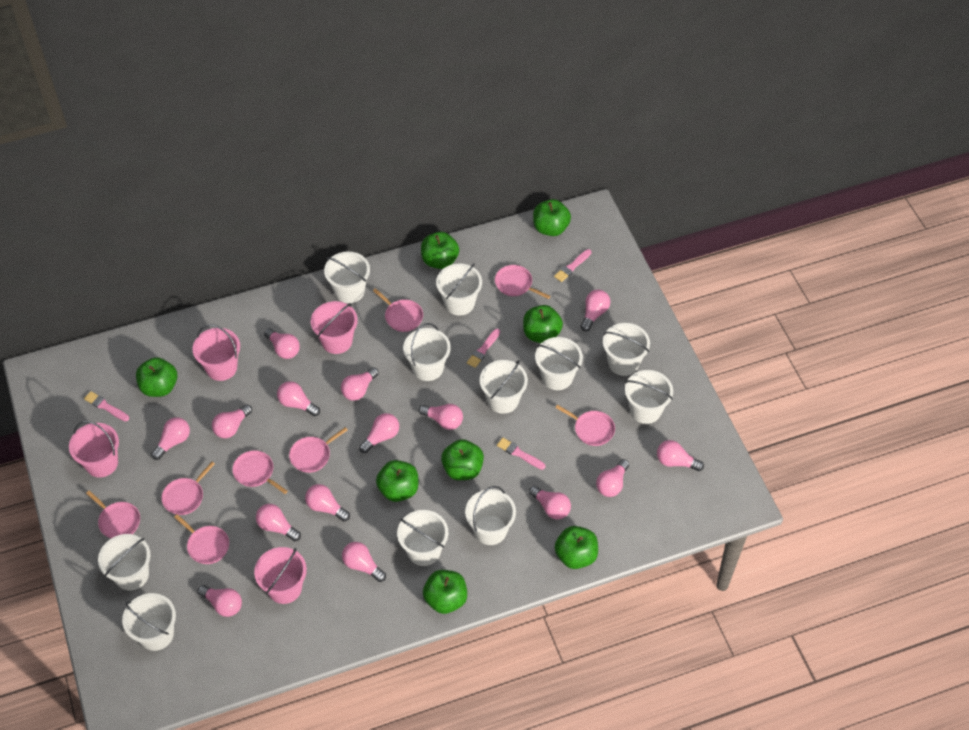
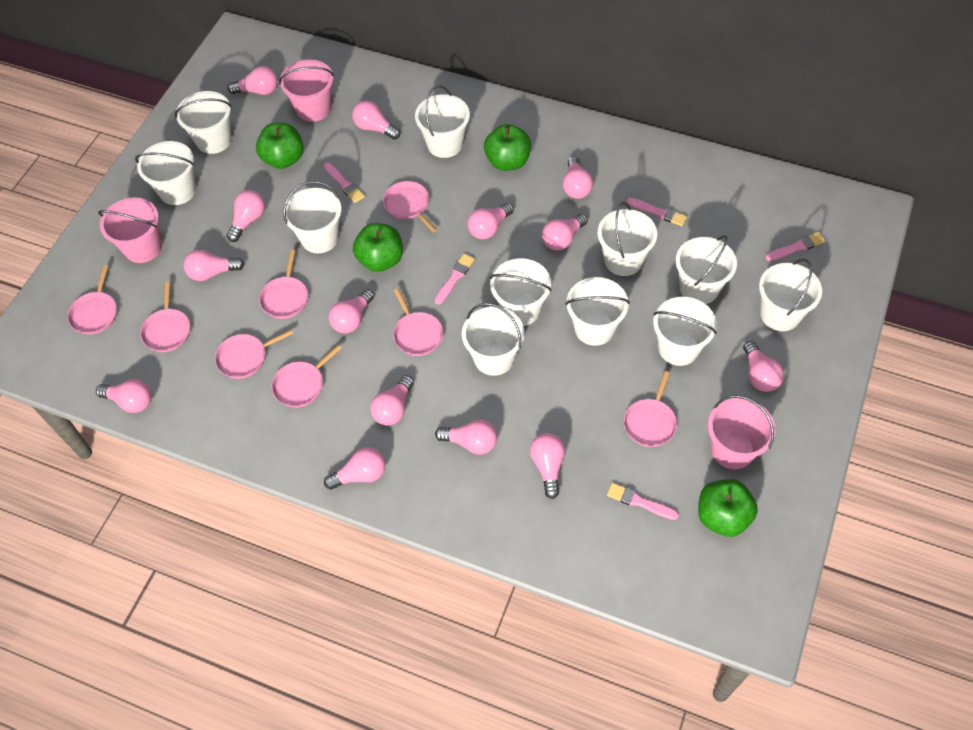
green apple: [136,357,177,397] [376,460,418,502] [421,232,459,269] [423,570,467,614] [441,439,484,480] [523,305,563,343] [533,199,571,236] [554,526,598,569] = 8 -> [256,123,303,169] [353,223,403,272] [484,124,531,171] [698,479,758,537] = 4
pink brush: [84,391,129,421] [467,329,500,368] [497,438,545,470] [554,249,591,282] = 4 -> [324,162,365,203] [434,254,475,305] [607,483,679,520] [627,198,687,226] [766,232,826,261] = 5
pink bucket: [69,421,119,477] [193,324,240,381] [254,547,307,604] [311,301,358,354] = 4 -> [98,198,162,263] [279,60,334,122] [708,395,776,469] = 3
pink light bulb: [151,417,190,460] [197,585,242,617] [212,404,252,438] [256,504,301,541] [264,328,300,359] [277,381,320,416] [305,484,350,521] [341,367,379,401] [342,542,386,582] [359,413,399,453] [418,404,463,430] [529,486,571,519] [581,289,610,332] [596,459,629,497] [657,440,704,471] = 15 -> [96,379,151,413] [184,250,244,281] [227,190,265,242] [228,66,278,95] [324,447,386,490] [329,289,374,333] [352,101,400,140] [370,375,414,426] [435,420,497,454] [467,203,514,239] [530,433,565,499] [542,214,588,251] [563,156,593,199] [743,341,784,392] = 14

